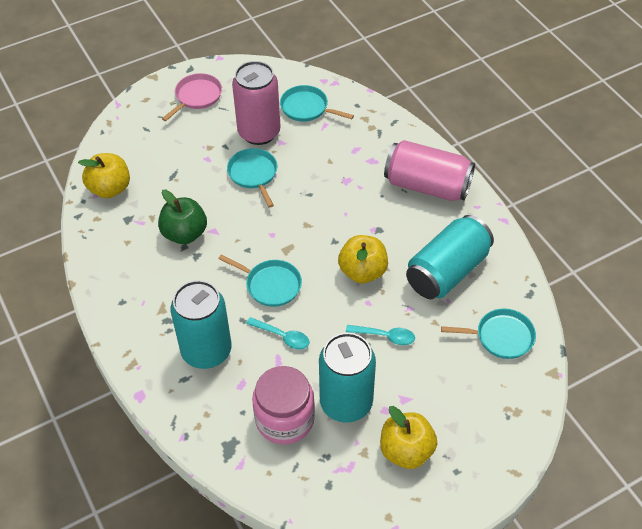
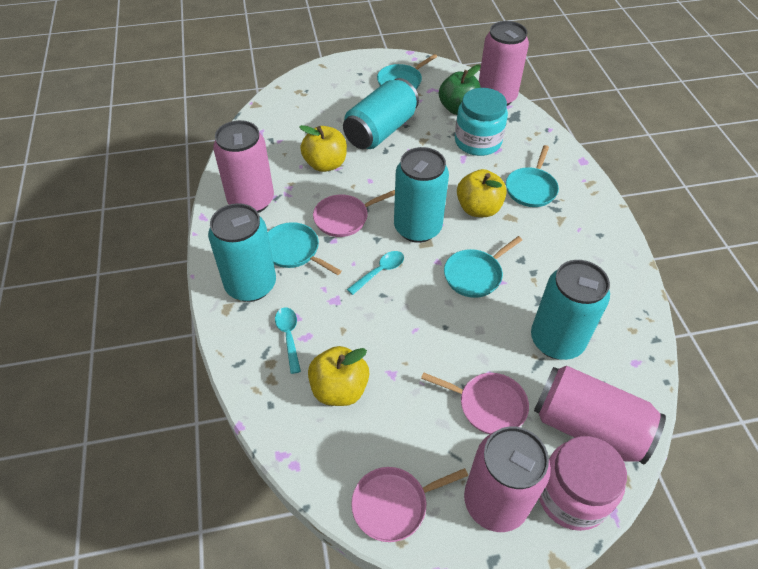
pink can: [232,61,281,145] [384,140,475,201] = 2 -> [213,120,274,213] [464,426,551,532] [479,21,529,106] [534,366,666,464] = 4
pink pan: [162,73,222,121] = 1 -> [313,190,395,237] [351,467,468,542] [421,372,529,434] = 3
turquoise can: [170,280,231,369] [319,333,376,423] [406,215,494,299] = 3 -> [208,203,276,302] [343,78,419,149] [394,147,449,243] [531,260,610,360] = 4
turquoise jar: none = 0 -> [455,88,508,156] = 1

